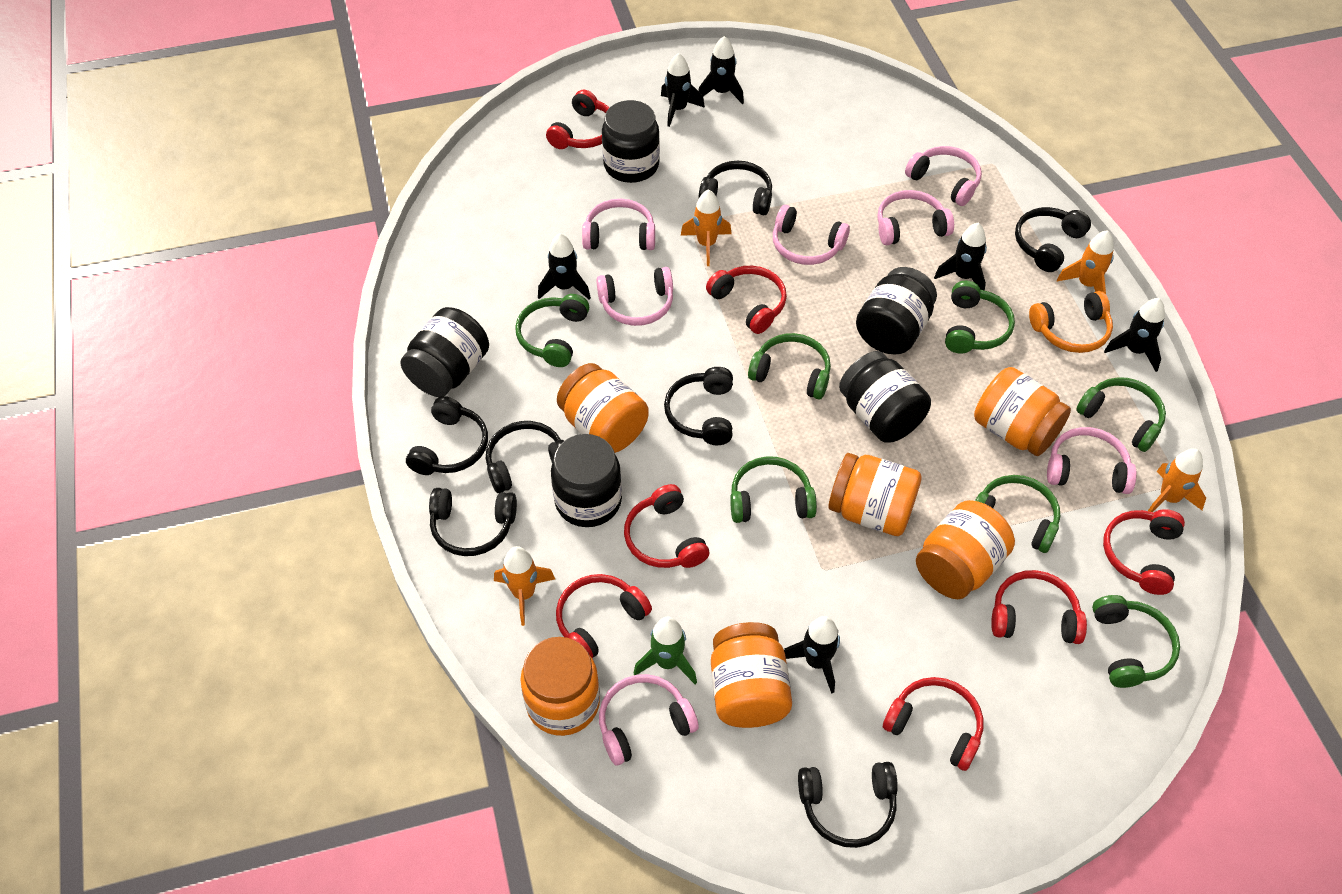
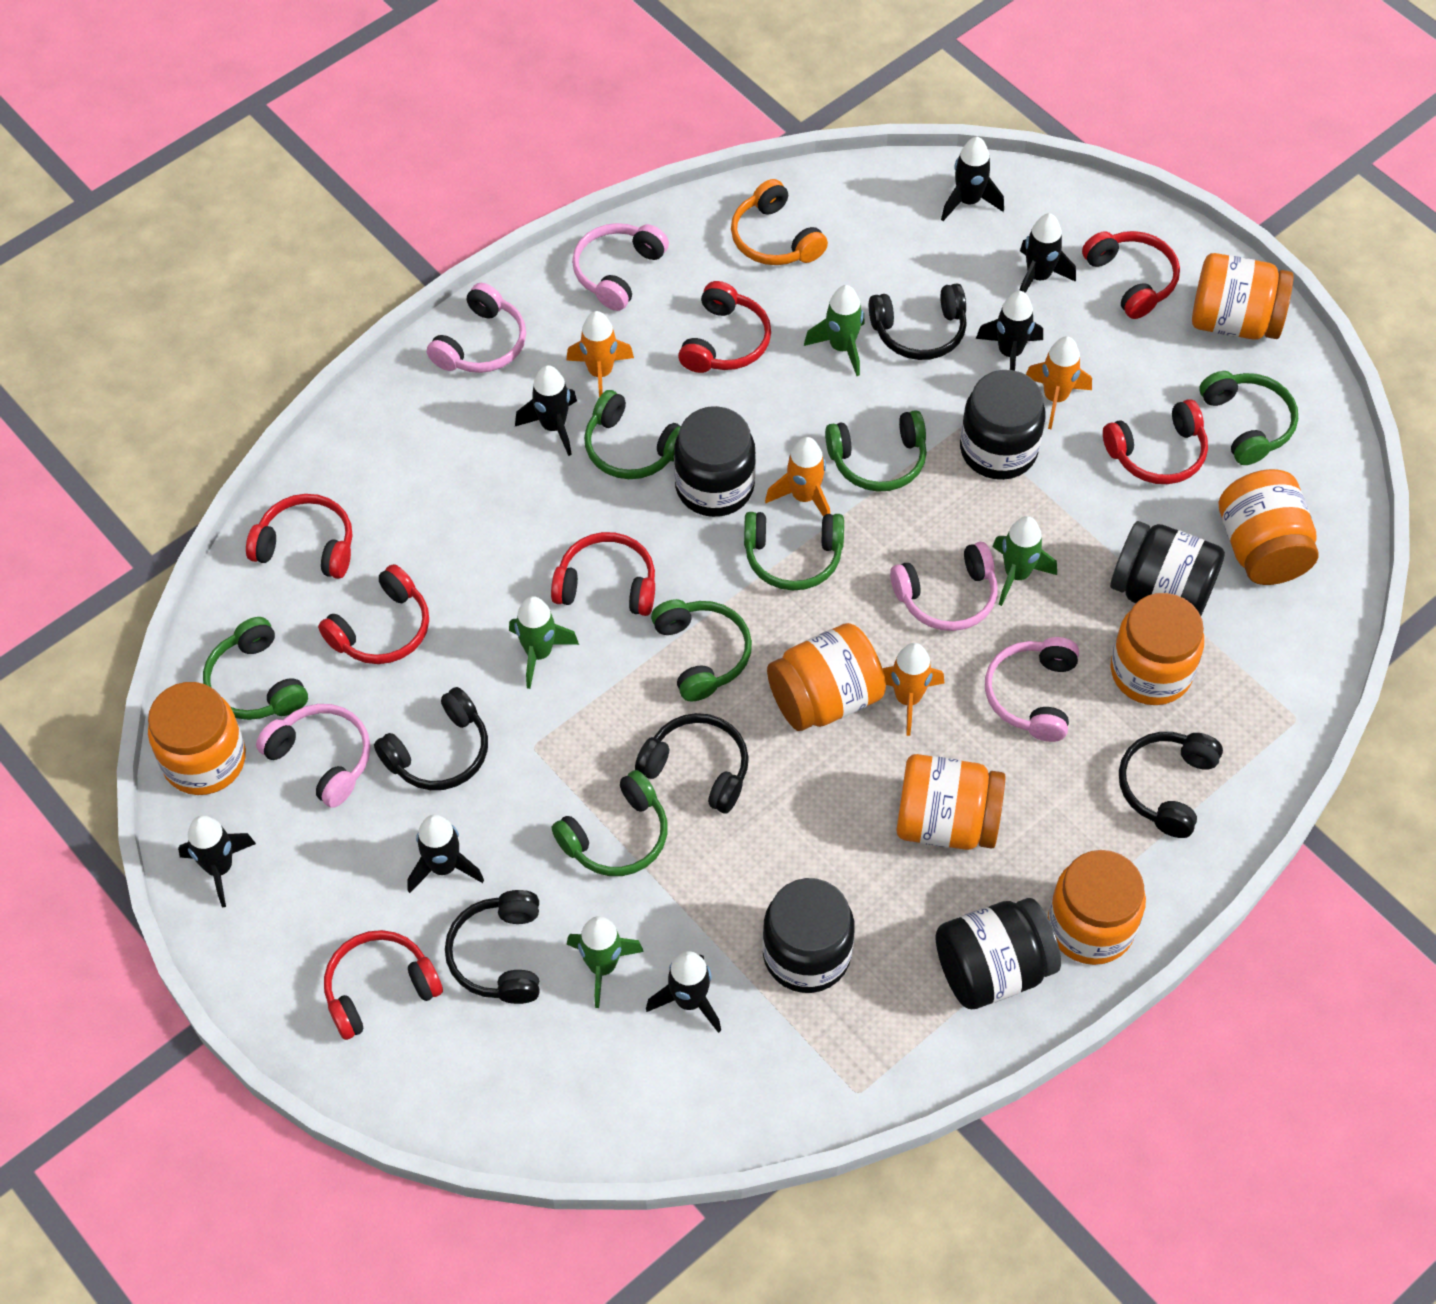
black headphones: [406,396,488,475] [429,488,517,556] [486,421,564,493] [664,367,733,445] [699,161,772,215] [798,762,898,848] [1015,207,1091,272] = 7 -> [374,687,488,790] [445,890,539,1004] [635,713,749,813] [869,283,967,360] [1119,732,1223,838] = 5
black rocket: [538,233,591,300] [661,53,705,127] [698,36,744,104] [784,616,840,694] [934,223,987,291] [1104,298,1165,372] = 6 -> [178,816,256,908] [407,815,484,893] [515,365,577,456] [646,951,721,1033] [941,136,1004,221] [976,291,1043,371] [1019,213,1076,293] = 7
green rocket: [634,617,697,684] = 1 -> [509,596,579,689] [567,916,644,1008] [804,285,865,376] [992,516,1057,606] = 4
orange jar: [520,637,600,736] [557,363,649,453] [711,622,792,728] [829,453,922,536] [916,500,1015,599] [974,367,1071,456] = 6 -> [148,682,246,795] [767,623,886,731] [896,754,1005,850] [1048,850,1146,965] [1111,593,1204,705] [1192,253,1294,340] [1219,469,1319,585] = 7
pink headphones: [582,199,655,250] [596,267,673,326] [599,674,699,765] [773,205,850,265] [877,190,954,245] [905,146,982,206] [1047,427,1137,494] = 7 -> [256,704,370,808] [427,283,526,373] [572,223,669,311] [890,542,998,631] [985,637,1079,742] = 5

